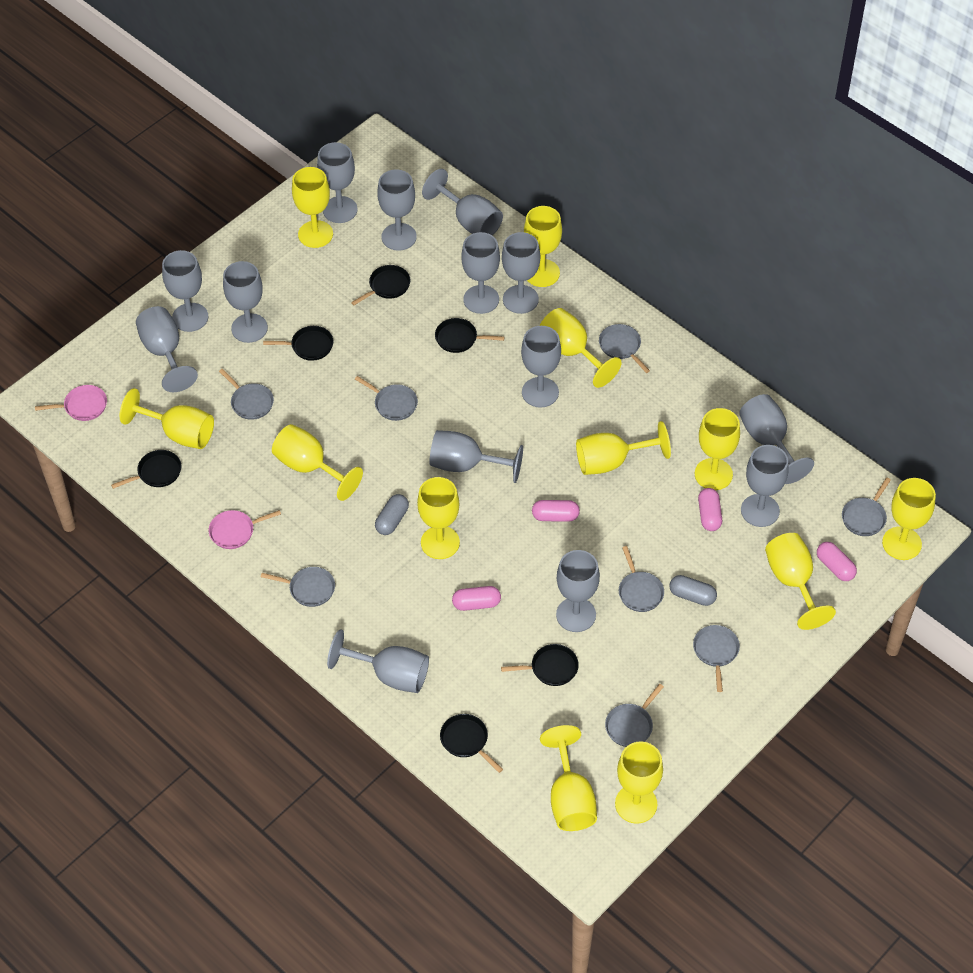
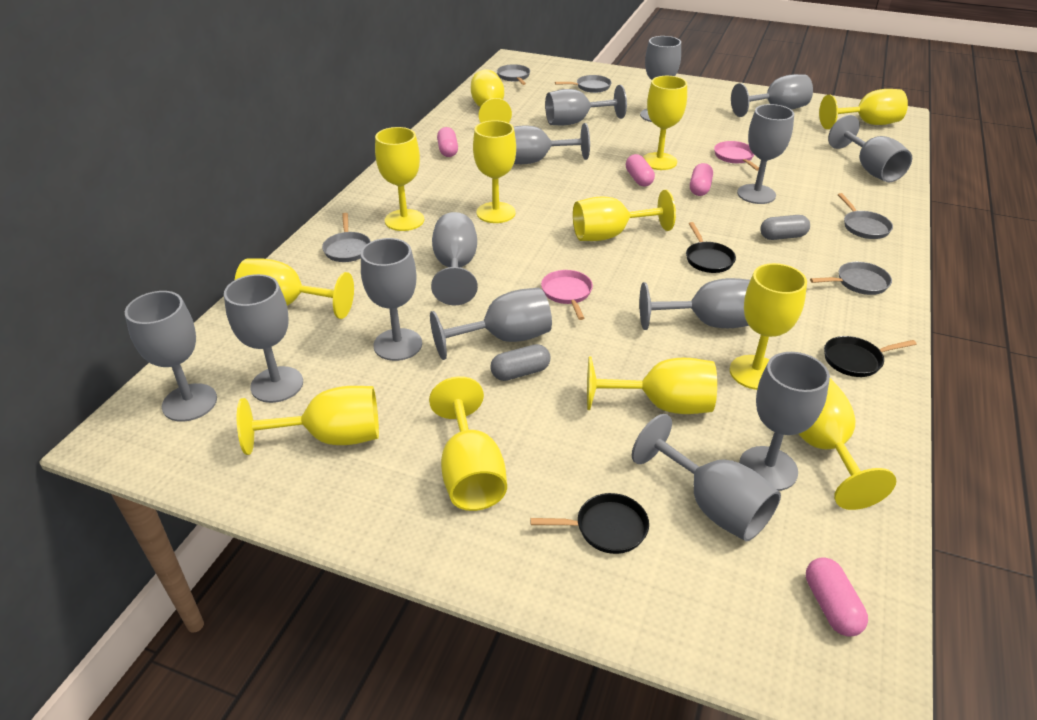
black pan: [111,450,181,489] [263,326,334,361] [351,265,410,305] [435,318,505,353] [440,714,503,773] [501,644,579,686] = 6 -> [530,493,649,554] [686,222,736,273] [824,336,916,377] = 3
grey pan: [219,369,274,420] [261,567,335,607] [355,376,418,421] [599,324,650,373] [605,684,664,747] [619,546,664,612] [693,625,740,692] [842,478,891,536] = 8 -> [322,213,371,262] [497,64,530,85] [555,75,612,93] [810,262,892,295] [838,193,893,239] = 5

